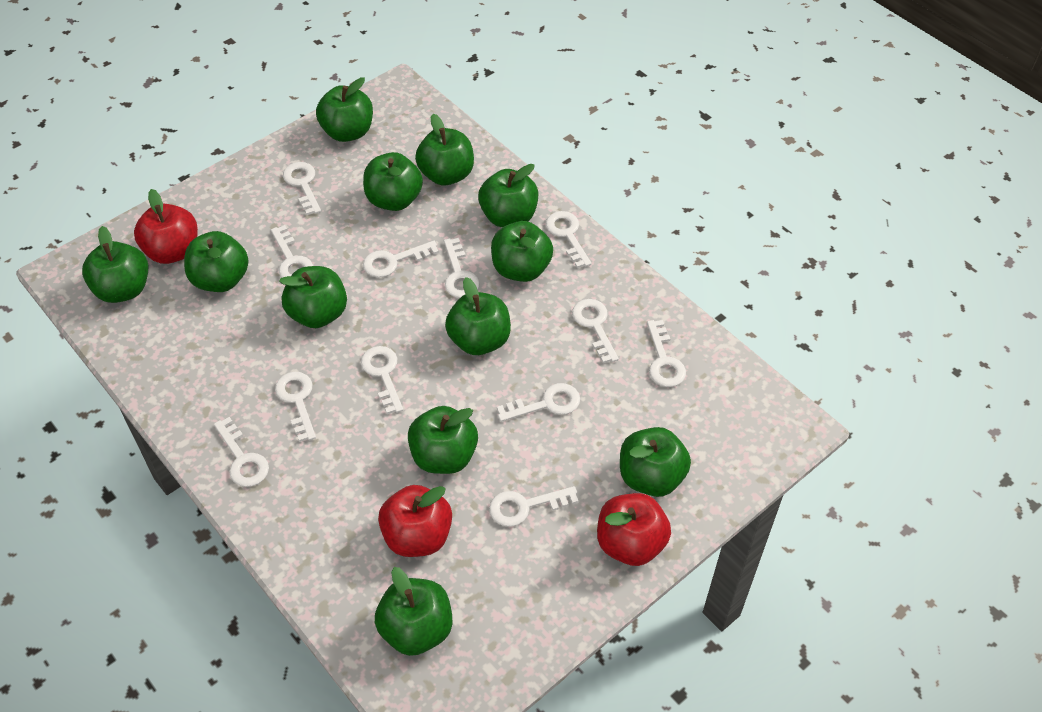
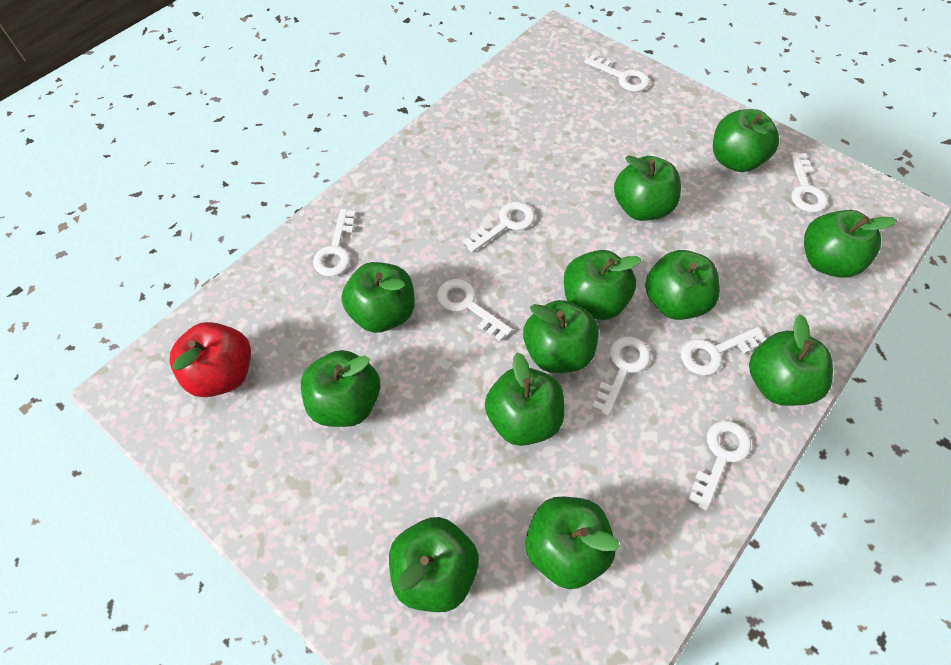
red apple: [134,189,198,264] [378,485,452,557] [597,493,671,566] = 3 -> [170,322,251,397] = 1
white key: [214,417,269,487] [271,225,313,278] [275,372,316,442] [283,162,321,215] [361,346,403,414] [363,241,439,277] [444,238,480,298] [489,486,578,527] [497,383,580,422] [546,211,592,268] [572,299,619,363] [647,320,686,387] = 12 -> [313,209,356,276] [437,279,513,341] [463,202,535,253] [585,54,650,92] [592,337,651,416] [681,327,766,375] [688,421,751,511] [790,152,828,213] = 8

